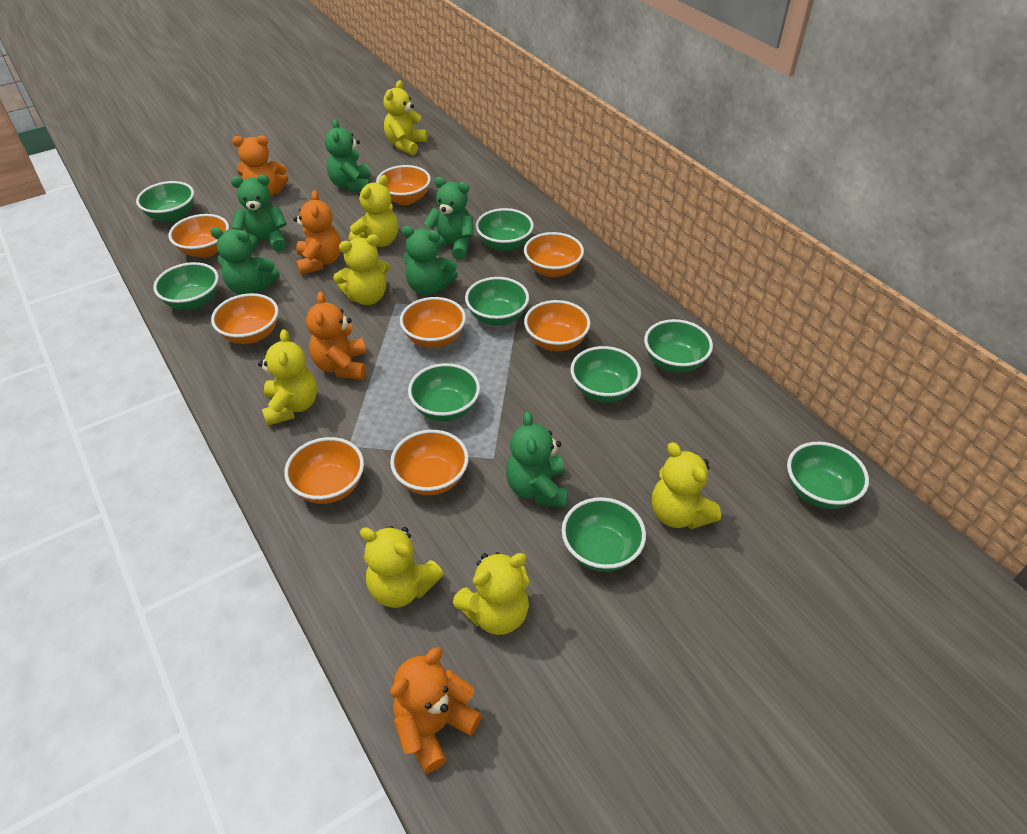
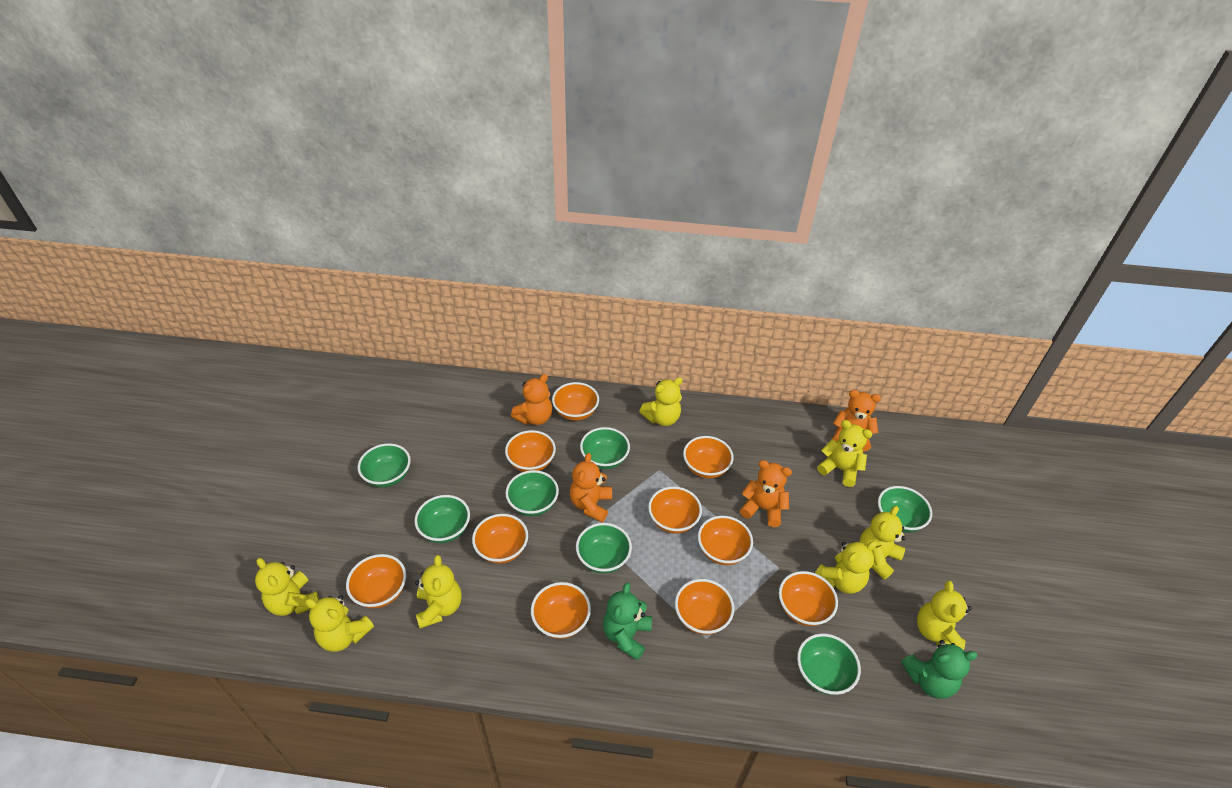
green bowl: [136,181,194,222] [153,262,219,310] [408,363,480,421] [465,277,529,326] [476,208,534,252] [562,497,646,572] [571,346,641,402] [644,319,713,373] [787,442,869,509] = 9 -> [358,443,411,487] [415,495,470,543] [505,470,559,516] [576,523,632,573] [580,427,630,469] [797,633,861,695] [878,486,932,533] = 7
green teddy bear: [210,227,280,295] [231,175,287,253] [325,119,371,192] [402,226,458,295] [423,177,473,260] [506,411,568,508] = 6 -> [603,582,652,661] [901,640,978,699] = 2
orange bowl: [169,214,229,258] [211,293,279,344] [284,437,364,504] [376,165,431,205] [390,430,469,495] [400,297,466,348] [524,232,584,277] [524,300,590,351] = 8 -> [346,554,406,608] [472,514,528,564] [505,430,556,472] [531,582,591,639] [552,382,599,421] [648,486,702,534] [675,579,734,635] [683,436,734,479] [698,516,753,565] [779,571,838,626] = 10
yellow teddy bear: [258,329,317,426] [333,234,390,305] [349,175,398,247] [360,526,444,608] [384,80,427,155] [453,552,529,635] [652,442,721,529] = 7 -> [255,558,320,616] [305,595,374,652] [415,555,462,628] [639,377,683,426] [815,541,877,594] [817,420,873,487] [859,506,906,579] [917,580,971,650] = 8

